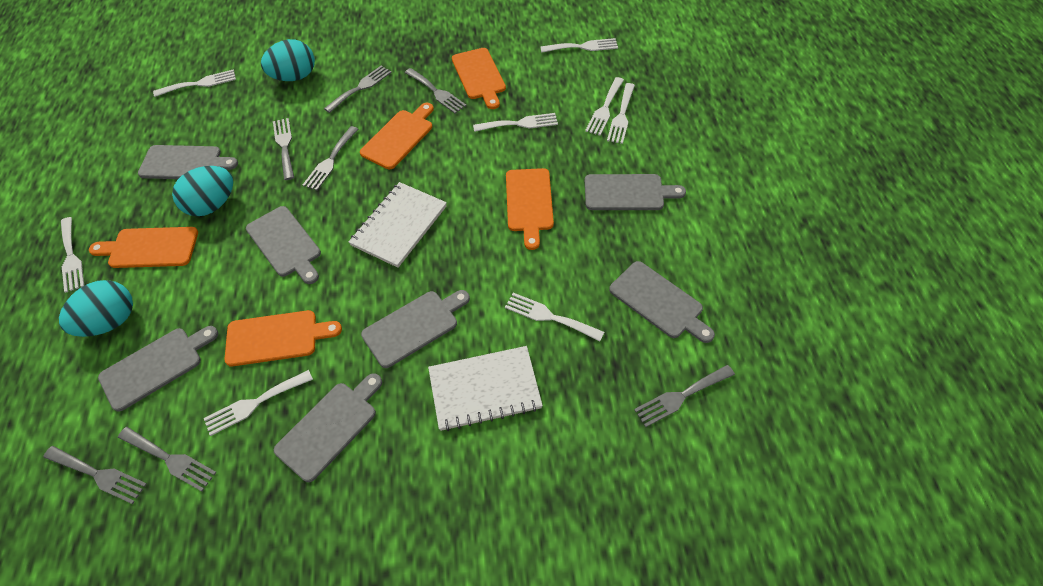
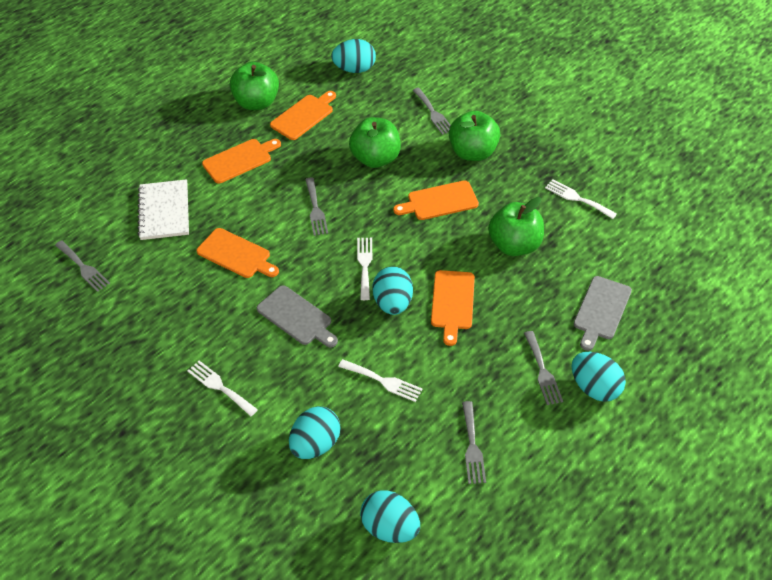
green apple: none = 0 -> [230,62,279,110] [349,117,401,168] [449,111,500,161] [488,197,544,256] = 4
grey cutting board: [98,326,218,412] [138,145,238,179] [246,206,321,284] [274,373,382,482] [361,290,470,368] [585,174,686,210] [609,261,715,343] = 7 -> [257,285,338,347] [574,276,632,351] = 2
grey fork: [43,446,147,504] [118,427,217,491] [273,118,294,180] [303,126,359,191] [324,65,392,113] [405,68,466,113] [634,365,735,427] = 7 -> [55,240,110,292] [305,178,328,236] [412,88,451,135] [462,401,486,484] [524,331,563,405] = 5
turquoise egg: [59,280,133,337] [172,166,233,216] [261,39,315,81] = 3 -> [289,406,341,459] [331,39,376,73] [360,490,420,543] [372,266,413,315] [572,352,626,402] = 5
white fork: [61,217,84,293] [153,69,236,97] [204,370,313,436] [473,113,558,132] [505,293,604,342] [540,38,618,53] [585,77,624,135] [607,83,635,144] = 8 -> [187,360,258,416] [338,359,422,402] [357,238,373,300] [545,179,617,219] = 4
white notebook: [349,182,447,268] [428,346,543,431] = 2 -> [138,179,189,240] = 1

